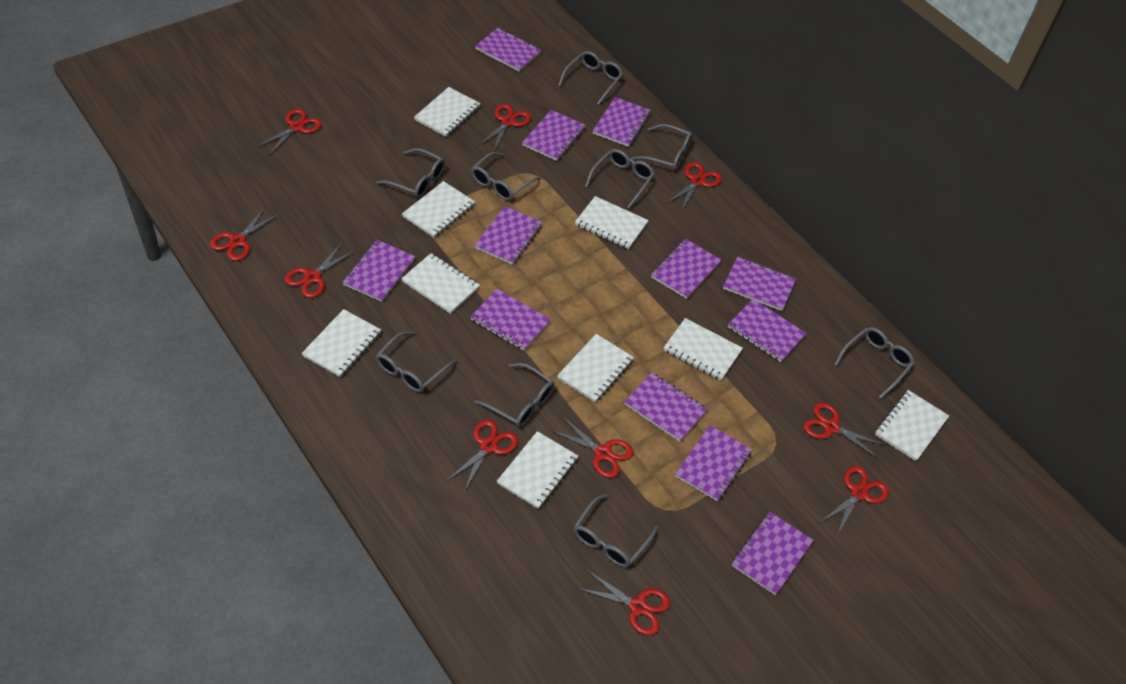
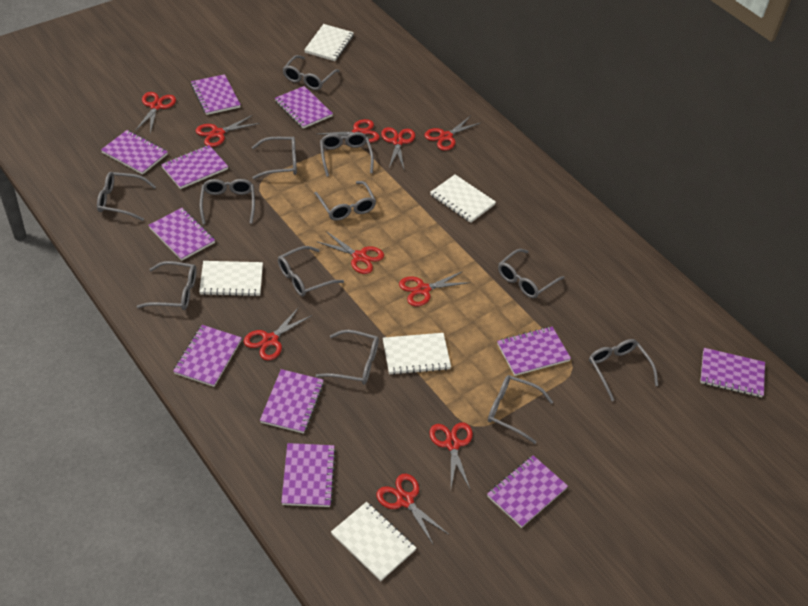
grey glasses: [376,148,445,198] [376,331,457,392] [471,152,541,201] [474,363,554,427] [559,51,623,105] [574,494,658,568] [585,149,655,209] [631,124,693,171] [834,327,915,398] = 9 -> [97,172,156,221] [137,261,196,310] [200,179,255,224] [252,136,297,179] [278,246,344,296] [283,55,340,90] [314,181,376,221] [315,330,379,385] [320,132,374,177] [488,375,553,444] [498,249,564,298] [589,339,658,401] = 12
purple notebook: [343,240,415,302] [470,289,551,351] [475,28,541,71] [475,206,543,265] [522,110,586,161] [593,97,651,147] [624,372,708,442] [651,239,721,299] [675,425,752,501] [723,257,796,311] [728,299,806,362] [732,512,814,595] = 12 -> [101,130,168,175] [148,208,215,261] [161,145,228,189] [173,325,242,387] [191,74,241,115] [260,369,324,434] [275,86,333,129] [281,443,336,507] [487,455,568,528] [497,326,571,376] [700,348,765,397] = 11
white notebook: [301,309,381,377] [401,253,480,314] [402,181,475,238] [414,87,481,137] [497,431,578,509] [557,334,634,402] [575,196,649,249] [664,318,743,381] [875,390,949,461] = 9 -> [199,261,263,297] [304,24,354,61] [331,502,416,581] [383,333,451,375] [430,175,496,223] = 5

